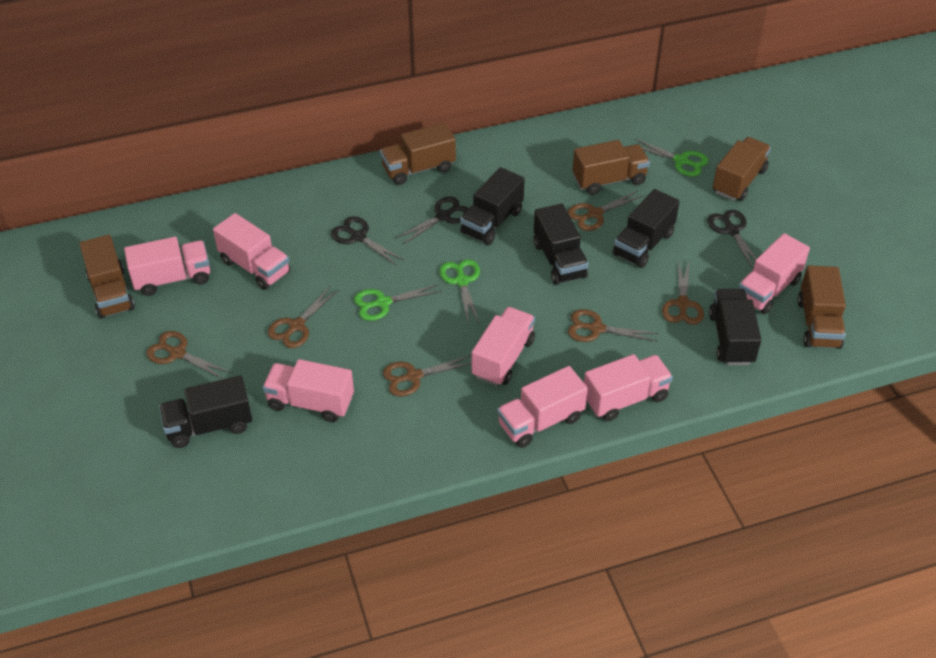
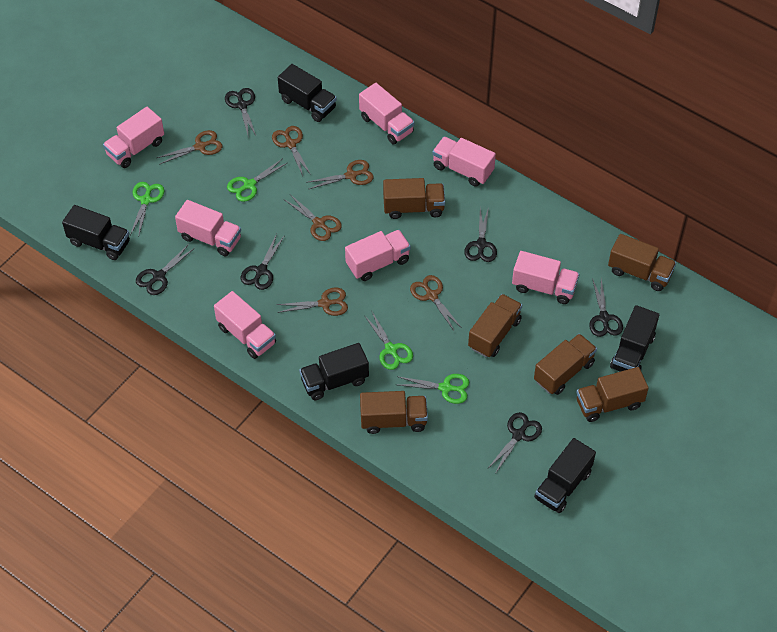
black scissors: [331,216,404,265] [396,197,469,245] [708,210,757,269] = 3 -> [136,244,195,295] [225,88,256,136] [241,234,285,290] [464,207,497,262] [487,412,542,474] [589,278,623,337] = 6
brown truck: [80,235,135,319] [380,123,456,185] [572,140,650,195] [713,137,771,201] [797,265,846,349] = 5 -> [360,391,428,434] [383,178,445,219] [468,294,522,358] [534,334,597,395] [576,367,649,422] [608,234,676,291] = 6
green scissors: [354,284,442,321] [440,259,480,323] [635,139,708,177] = 3 -> [130,182,165,235] [227,158,287,202] [364,312,413,370] [399,374,469,404] = 4

